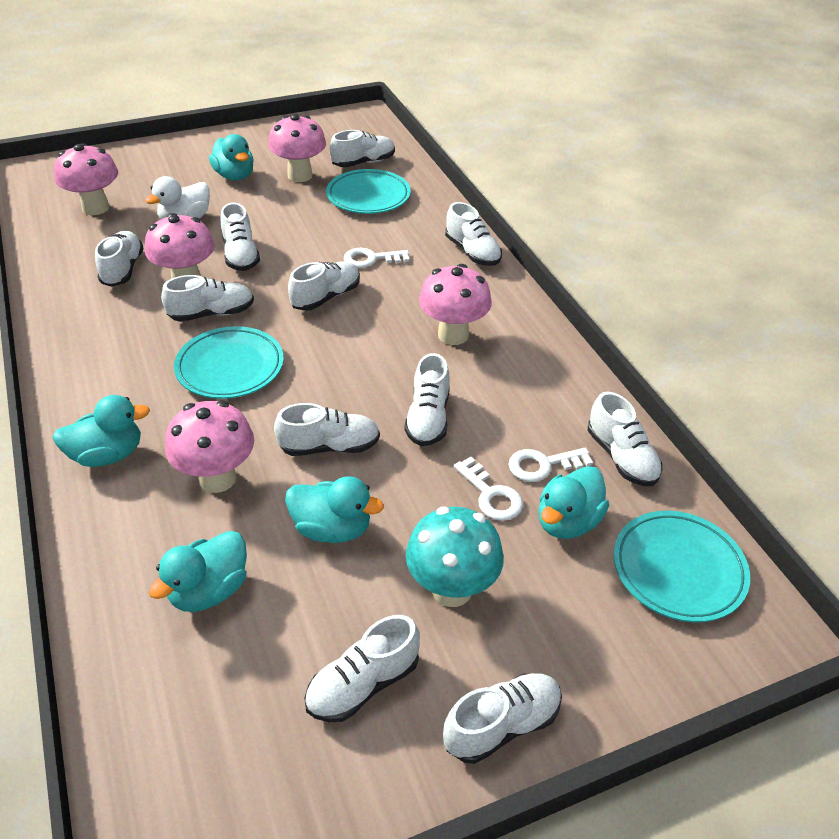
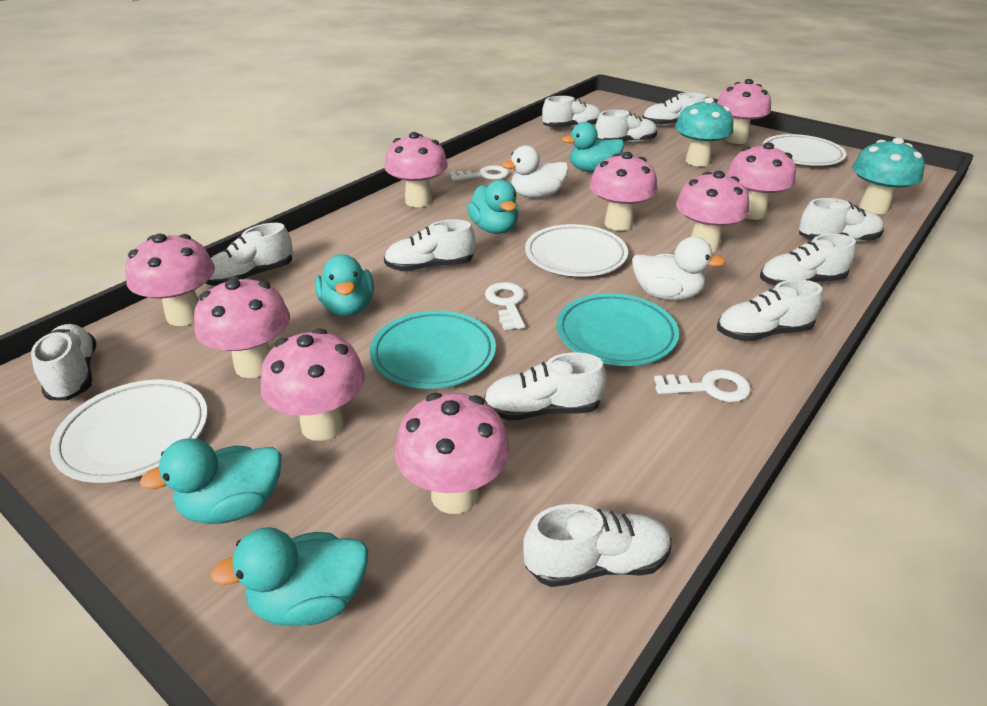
pink mushroom: [54,143,118,215] [145,213,215,279] [165,401,254,493] [268,114,326,182] [419,264,492,345] = 5 -> [125,234,215,326] [194,277,290,378] [261,328,365,441] [384,132,448,207] [395,393,510,514] [590,152,658,231] [676,171,749,253] [717,79,771,144] [727,142,796,220] = 9
turquoise mushroom: [406,506,504,607] = 1 -> [675,98,733,166] [852,138,925,214] = 2
turquoise plate: [174,326,284,399] [326,169,411,214] [614,511,750,622] = 3 -> [370,311,496,389] [556,293,679,366] = 2
white duck: [145,176,210,219] = 1 -> [502,145,569,198] [632,237,725,301] = 2
white plate: none = 0 -> [50,380,208,483] [525,224,628,277] [762,134,847,166] = 3

